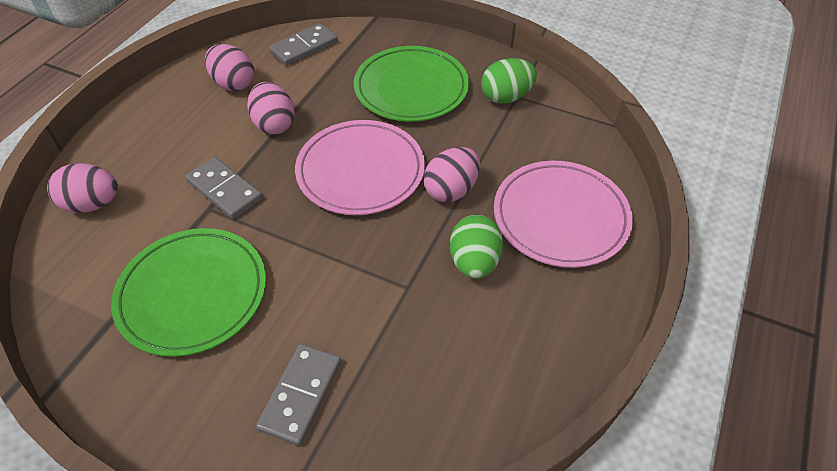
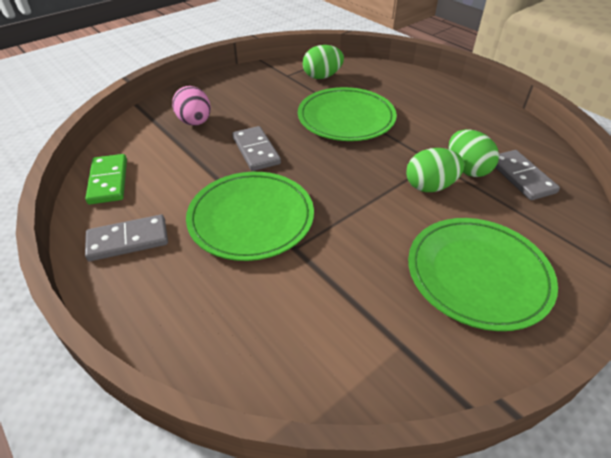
green domino: none = 0 -> [85,154,127,204] = 1
green egg: [450,215,503,279] [481,58,537,104] = 2 -> [303,45,344,79] [406,148,464,192] [449,129,499,177] = 3
green plate: [111,228,266,357] [354,46,469,122] = 2 -> [186,172,314,261] [298,87,397,141] [408,218,558,331] = 3
pink egg: [47,163,118,213] [205,44,254,91] [247,82,295,134] [424,147,480,202] = 4 -> [172,86,211,126] = 1
pink plate: [295,120,425,215] [494,161,633,268] = 2 -> none = 0

